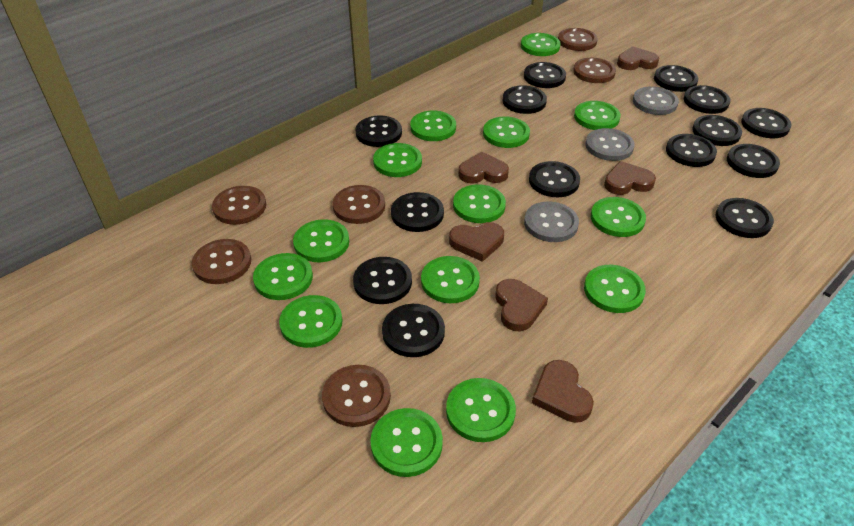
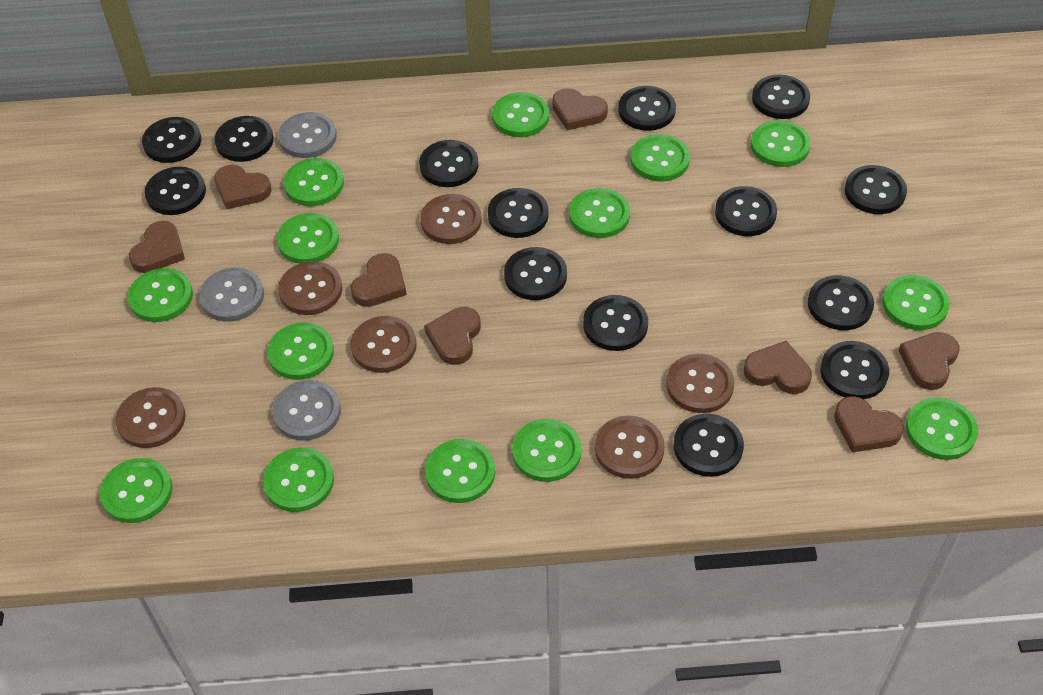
brown heart: [449,222,504,262] [458,152,509,184] [495,279,548,331] [532,360,594,423] [604,161,656,195] [617,46,659,70] = 6 -> [129,221,185,273] [214,165,272,209] [351,253,407,307] [424,307,481,365] [552,88,608,130] [744,341,812,394] [834,396,904,452] [899,332,960,390] = 8

